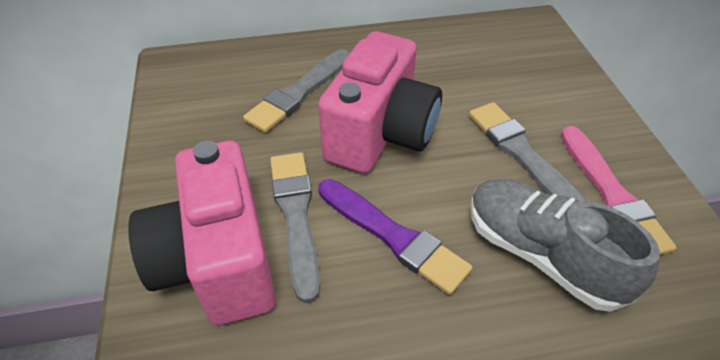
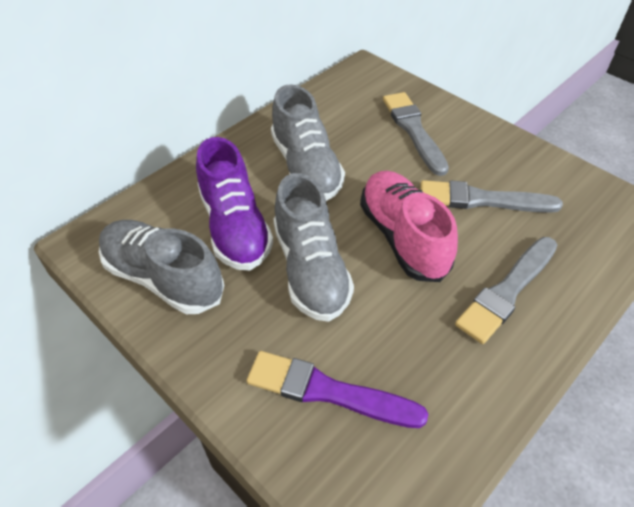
grey shoe: [470,179,660,312] = 1 -> [99,220,224,314] [271,84,345,201] [274,173,354,322] = 3
pink brush: [561,126,677,255] = 1 -> none = 0
pink camera: [128,141,276,325] [318,31,442,173] = 2 -> none = 0
pink shoe: none = 0 -> [360,171,458,282] = 1
purple shoe: none = 0 -> [196,137,273,271] = 1

